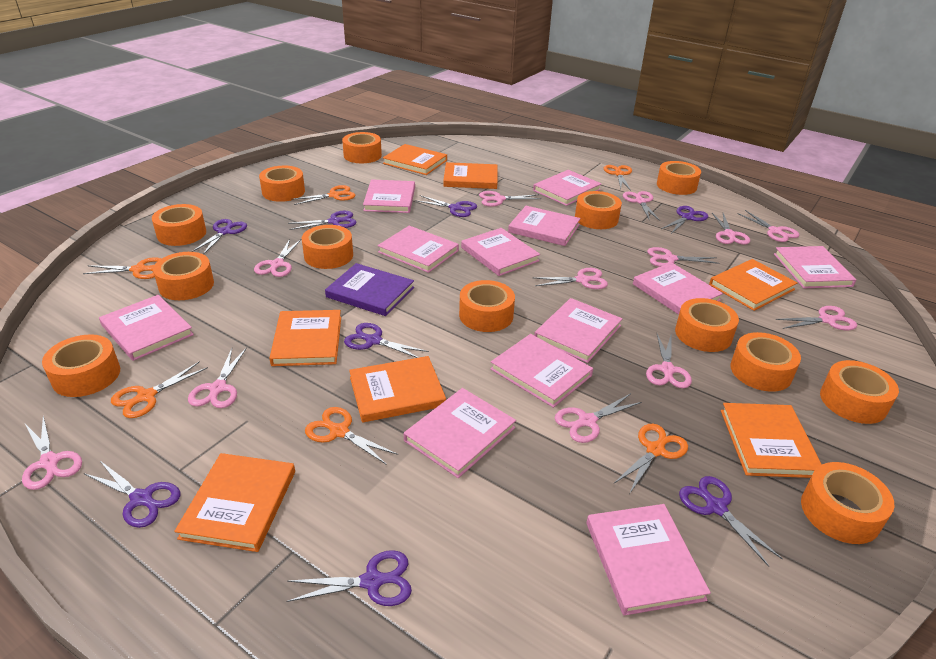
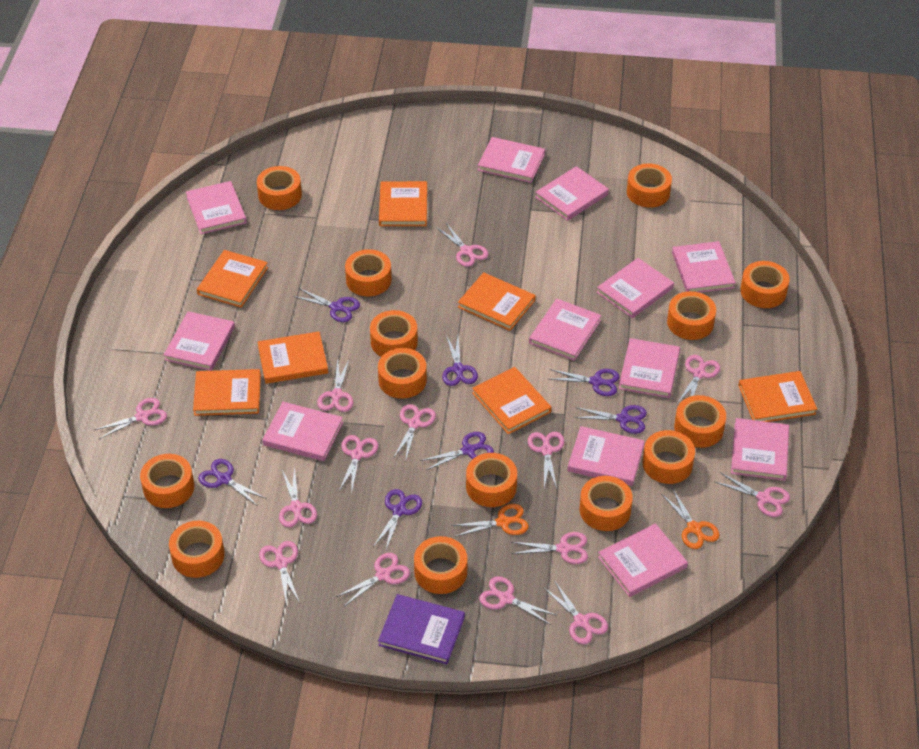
orange scissors: [83,257,162,279] [111,361,208,418] [291,185,355,205] [305,407,398,465] [604,165,632,191] [613,424,688,493] = 6 -> [451,504,529,537] [662,488,720,549] = 2
orange tape: [42,334,120,397] [152,204,206,246] [153,252,214,300] [259,166,305,202] [302,225,353,269] [342,132,382,163] [459,280,515,332] [575,191,622,229] [657,161,701,195] [675,298,739,352] [730,332,801,392] [801,462,895,544] [820,360,899,424] = 13 -> [140,454,194,508] [169,521,225,578] [257,166,302,210] [345,249,392,297] [370,310,418,357] [378,348,427,399] [414,536,467,594] [466,453,517,507] [579,476,633,531] [627,163,672,208] [642,430,695,484] [667,291,716,340] [674,395,726,448] [740,261,790,308] = 14
pink scissors: [22,415,82,490] [188,347,247,408] [254,239,302,277] [479,191,541,207] [533,268,608,289] [555,393,642,443] [623,191,660,221] [646,334,692,388] [647,247,720,267] [712,213,750,245] [737,210,800,242] [776,306,857,330] = 12 -> [95,398,167,439] [259,541,300,606] [279,466,317,527] [317,358,353,412] [336,553,410,606] [339,435,378,494] [393,404,436,459] [437,223,488,267] [479,576,556,625] [511,532,588,564] [528,432,565,489] [543,580,608,644] [677,355,720,404] [715,472,790,517] = 14
purple scissors: [84,461,180,528] [192,219,247,255] [286,550,412,606] [288,211,357,230] [344,323,429,358] [415,195,477,217] [661,206,708,234] [679,476,783,567] = 8 -> [198,459,267,506] [293,288,360,322] [373,489,422,550] [420,432,494,471] [442,335,478,386] [550,369,620,396] [574,405,647,434] = 7

